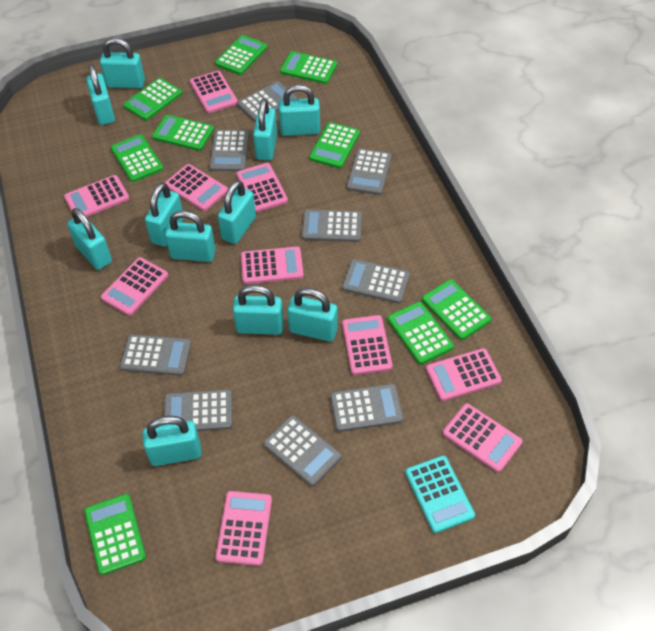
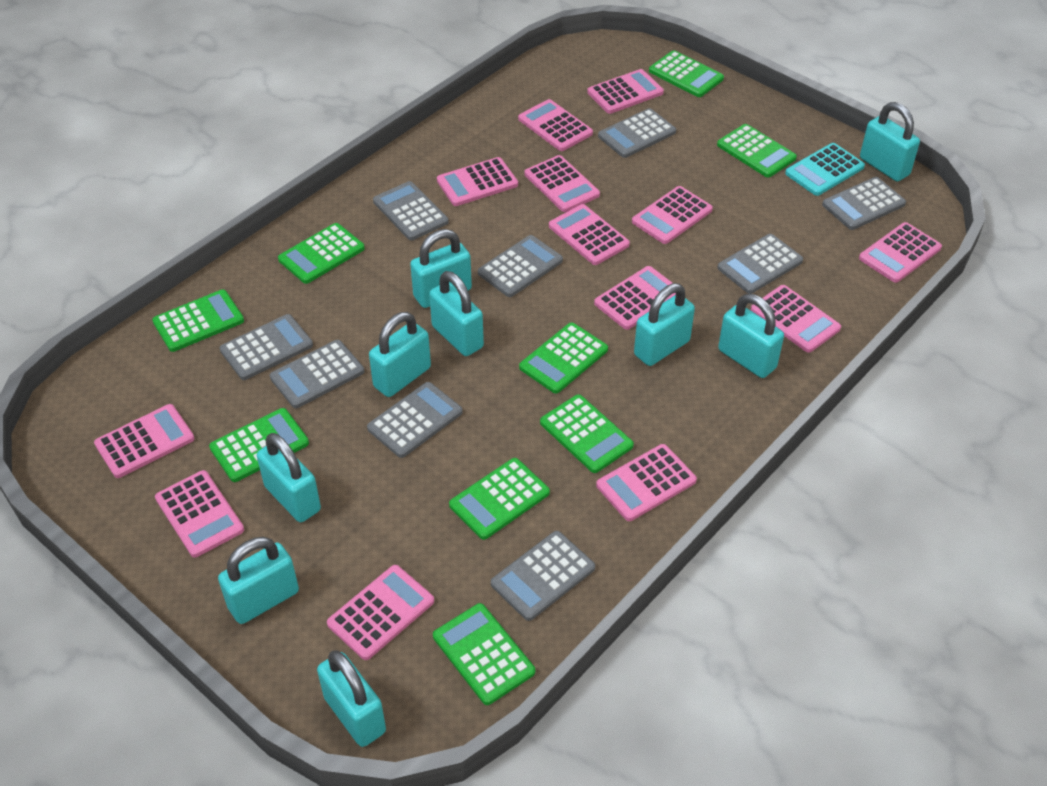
pink calculator: [64,175,129,217] [101,257,168,316] [165,164,228,211] [190,71,238,113] [215,491,272,566] [236,163,288,212] [241,247,304,284] [342,315,393,375] [426,348,502,401] [443,403,523,472] = 10 -> [94,404,195,478] [155,470,244,558] [327,565,434,660] [437,157,518,206] [518,99,593,151] [525,155,600,212] [549,204,630,265] [587,69,664,114] [594,266,676,330] [596,444,697,521] [632,186,713,244] [751,285,841,353] [859,222,942,283] = 13
turquoise padlock: [67,208,112,270] [86,64,115,125] [100,38,145,88] [142,416,202,466] [145,182,183,246] [165,211,216,262] [218,180,256,244] [233,285,284,335] [253,98,277,160] [279,85,320,136] [287,288,338,342] = 11 -> [218,537,299,624] [257,433,321,522] [317,651,386,747] [369,312,431,397] [410,229,472,308] [429,271,484,356] [634,283,695,366] [718,294,784,378] [860,102,920,181] = 9

